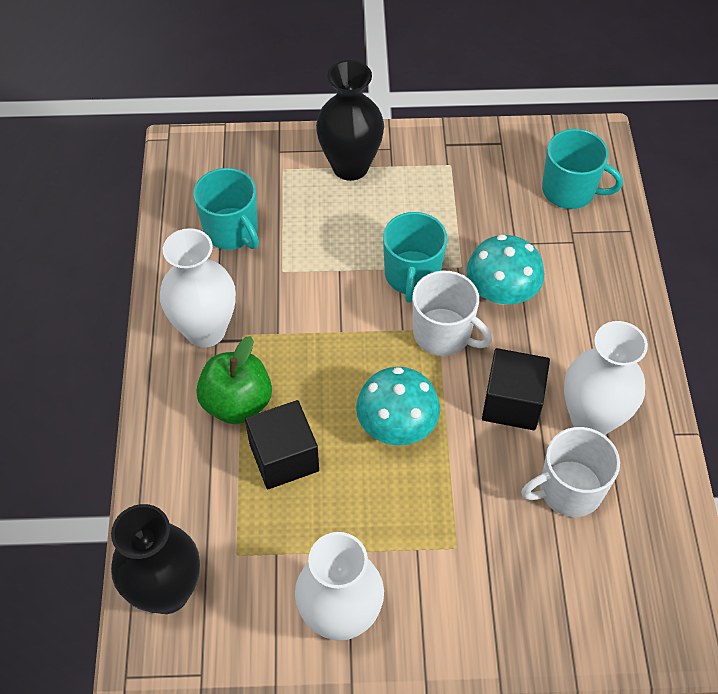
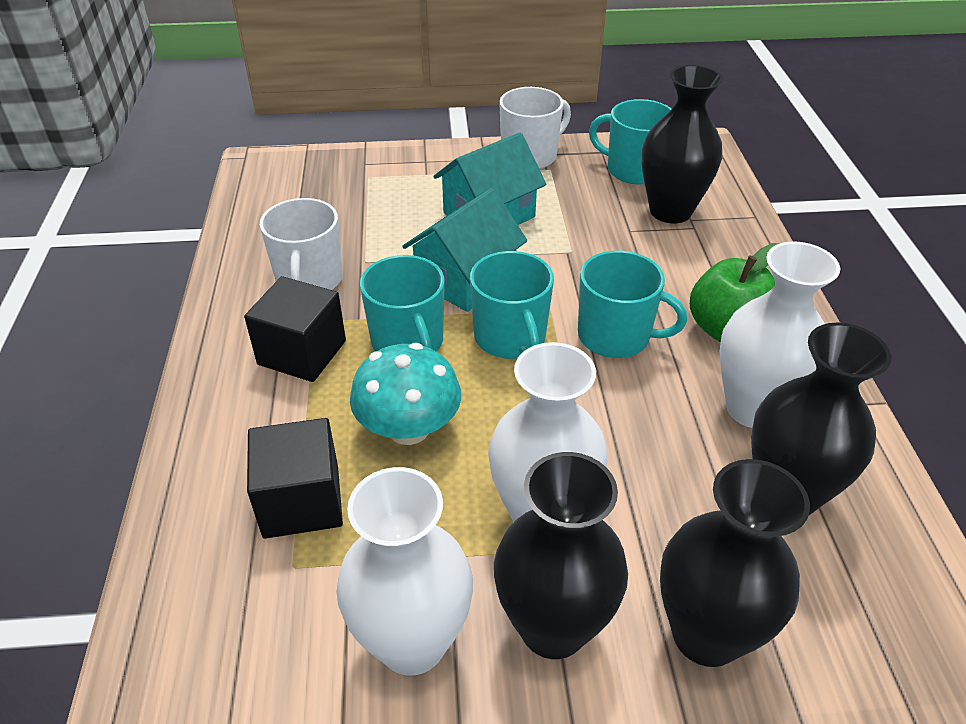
black vase: [111,504,200,614] [316,60,384,181] = 2 -> [494,452,628,659] [642,65,723,224] [660,459,810,667] [751,323,891,515] = 4
turquoise house: none = 0 -> [402,188,527,312] [433,132,546,225] = 2
turquoise mug: [193,168,259,250] [383,212,447,303] [542,129,623,209] = 3 -> [360,255,445,352] [470,251,554,359] [578,251,687,358] [589,99,672,185] = 4
turquoise mushroom: [356,367,440,445] [467,234,544,305] = 2 -> [350,343,461,445] = 1

